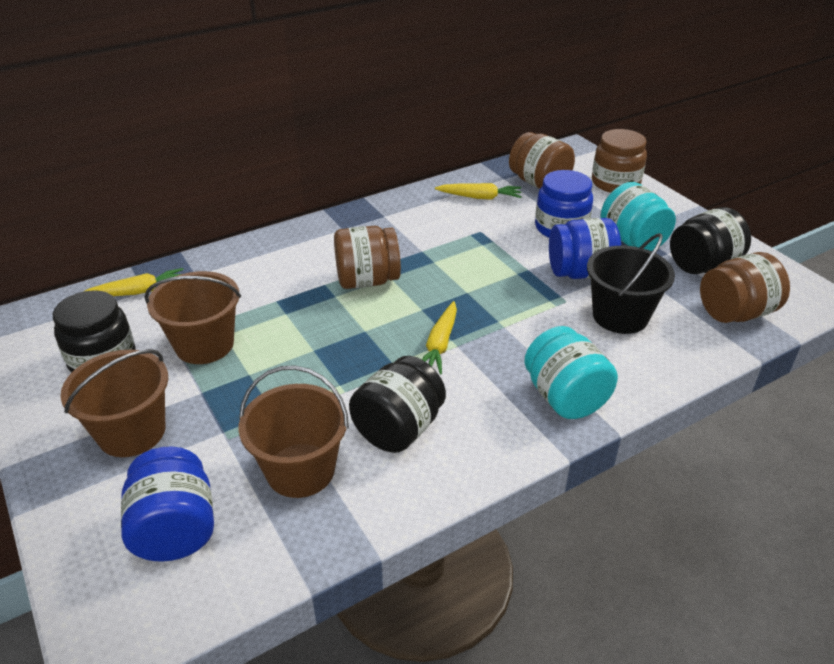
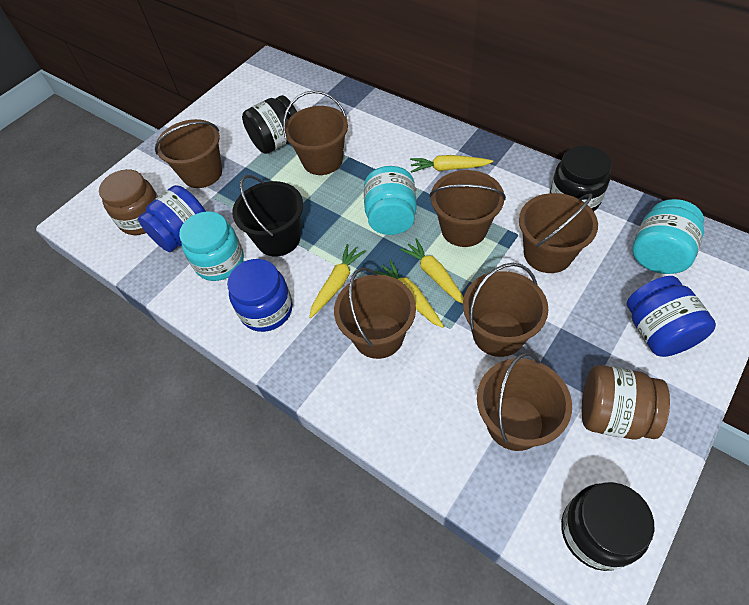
brown bucket: [61,349,168,457] [144,271,241,364] [239,365,349,498] = 3 -> [155,119,222,188] [283,90,348,175] [334,267,416,359] [429,170,506,247] [463,263,548,357] [477,352,572,451] [519,193,598,273] = 7
brown jar: [334,226,401,289] [509,132,575,189] [592,129,647,193] [700,252,790,323] = 4 -> [99,169,158,235] [582,365,670,440] = 2
turquoise jar: [524,326,618,419] [601,182,676,251] = 2 -> [179,211,244,281] [364,166,417,235] [632,199,704,274] = 3
yellow carrot: [83,268,183,296] [422,301,457,375] [435,183,522,200] = 3 -> [309,244,365,318] [374,260,444,328] [400,238,464,304] [410,155,493,173] = 4

